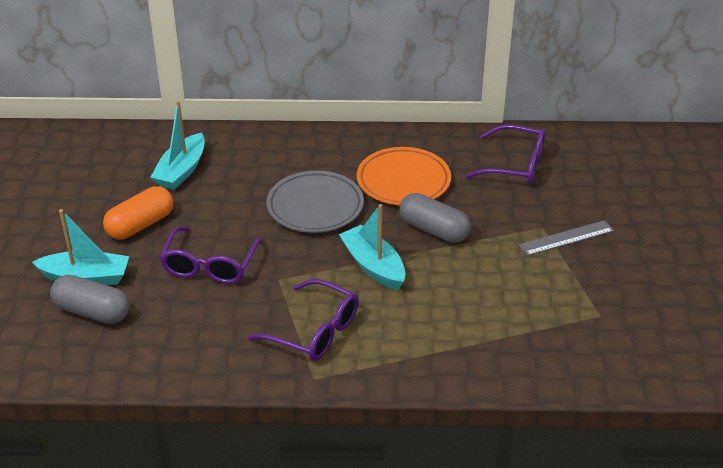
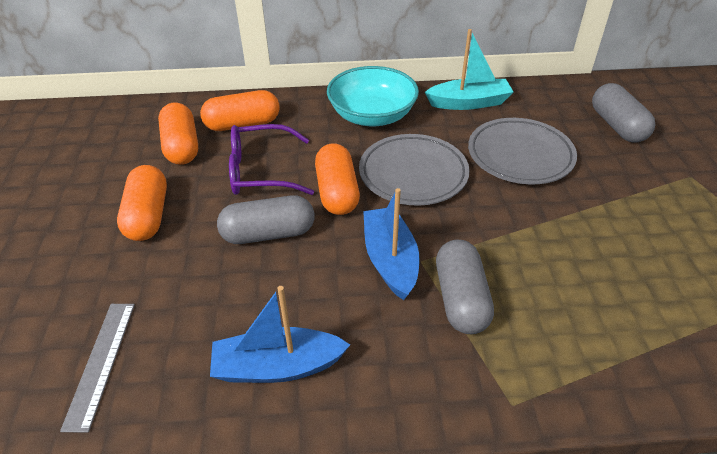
blue boat: none = 0 -> [210,286,350,383] [363,188,419,300] = 2
grey capsule: [50,275,130,324] [399,193,471,243] = 2 -> [217,195,314,244] [436,240,494,334] [592,83,655,143] = 3
grey plate: [266,171,364,233] = 1 -> [359,134,470,206] [468,118,577,184] = 2
orange capsule: [103,186,174,239] = 1 -> [117,165,167,241] [158,102,198,165] [200,90,280,131] [315,143,360,215] = 4
orange plate: [357,147,451,205] = 1 -> none = 0
purple glasses: [160,226,263,284] [248,279,359,361] [465,125,545,185] = 3 -> [229,124,314,195] = 1
turquoise boat: [32,209,129,285] [150,101,205,190] [339,204,405,290] = 3 -> [425,29,514,110] = 1
turquoise bowl: none = 0 -> [327,66,419,126] = 1

